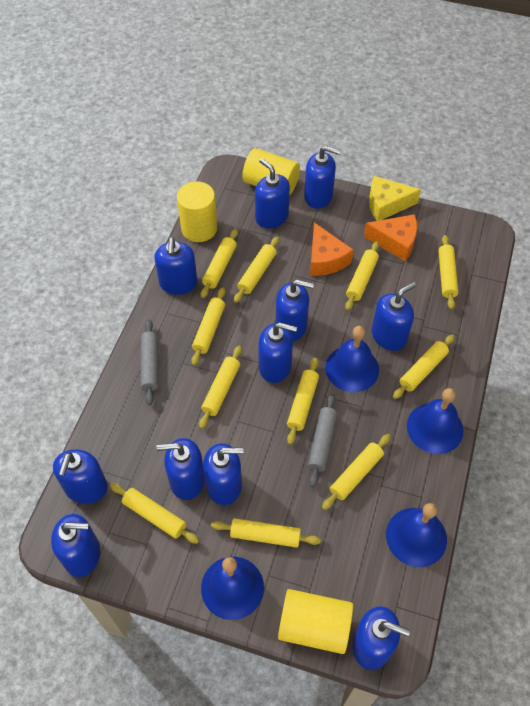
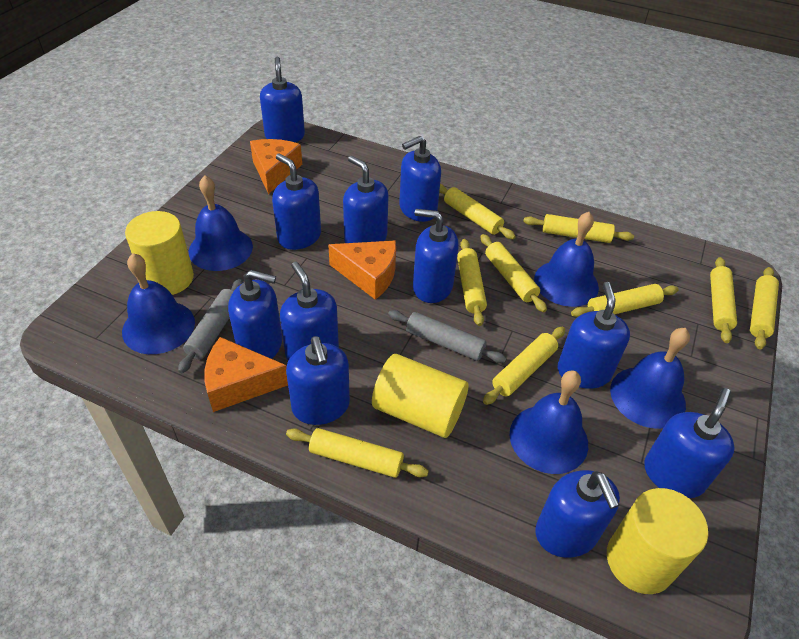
blue bell: [201,557,264,620] [325,326,379,392] [386,503,447,567] [407,388,463,454] = 4 -> [122,253,195,354] [189,175,253,271] [510,370,588,474] [534,212,599,307] [610,328,690,429] = 5
orange cheese: [310,222,353,276] [364,214,417,261] = 2 -> [204,337,288,412] [250,139,302,194] [328,241,396,300] = 3
yellow cheese: [369,176,421,221] = 1 -> none = 0
yellow rolling pin: [110,483,199,544] [191,287,226,366] [199,346,242,429] [200,229,238,298] [211,518,321,548] [234,236,279,303] [287,358,319,445] [322,434,391,510] [345,241,379,311] [393,334,455,399] [438,235,458,309] = 11 -> [286,428,429,478] [439,184,516,239] [457,239,487,326] [480,234,547,312] [483,327,565,405] [523,214,634,243] [571,284,678,317] [710,257,737,343] [750,267,779,349] = 9

